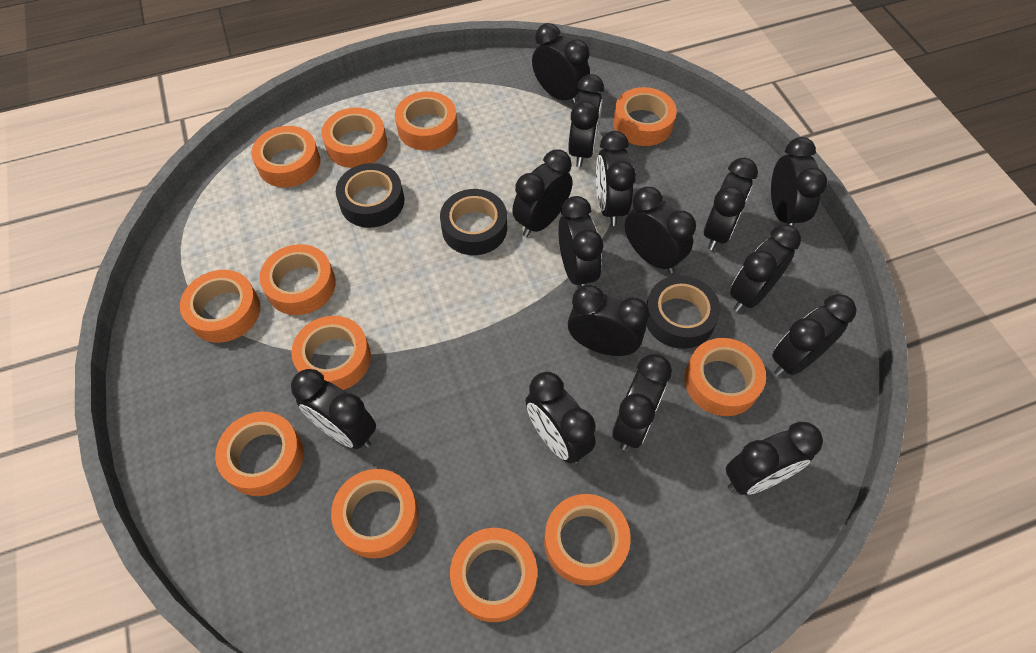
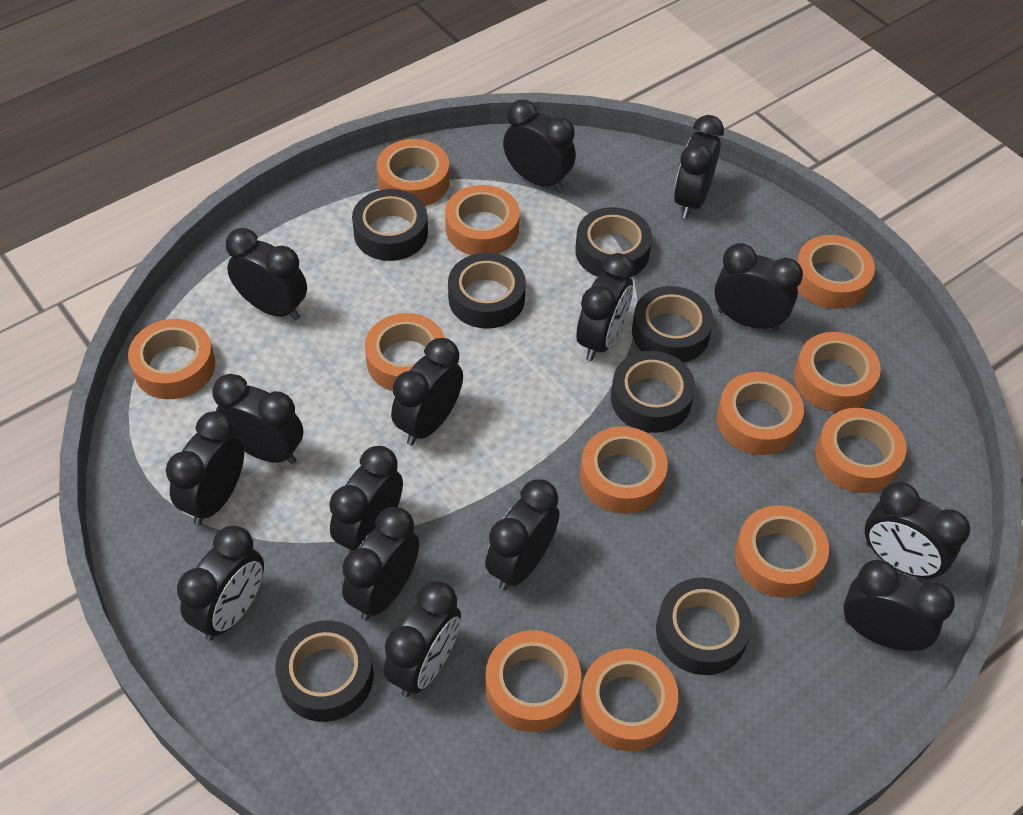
black tape: [336,163,404,228] [440,189,507,255] [646,275,721,349] = 3 -> [275,620,374,722] [352,189,428,261] [448,253,526,329] [575,207,652,277] [611,351,695,433] [632,286,713,363] [656,578,752,675] = 7

